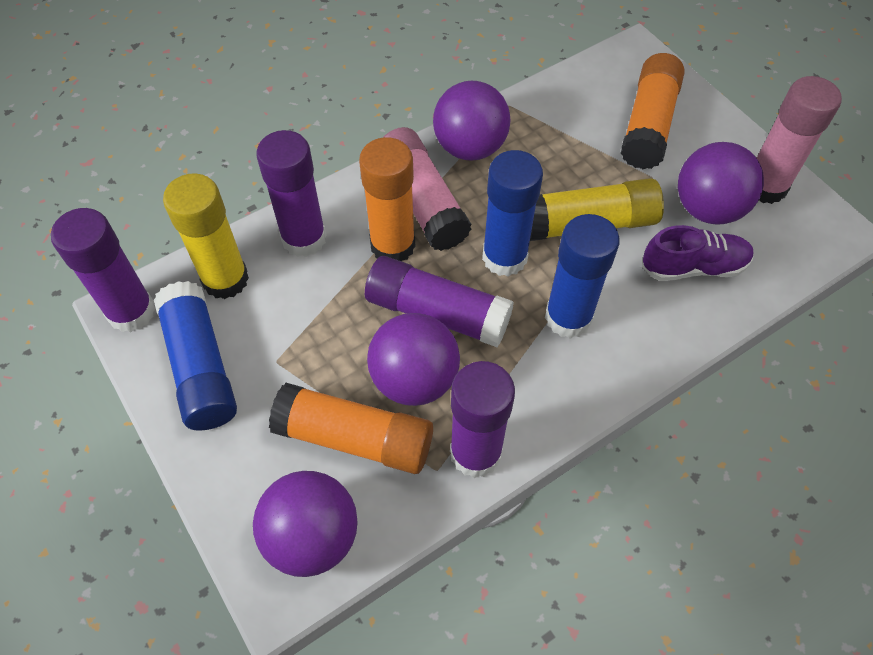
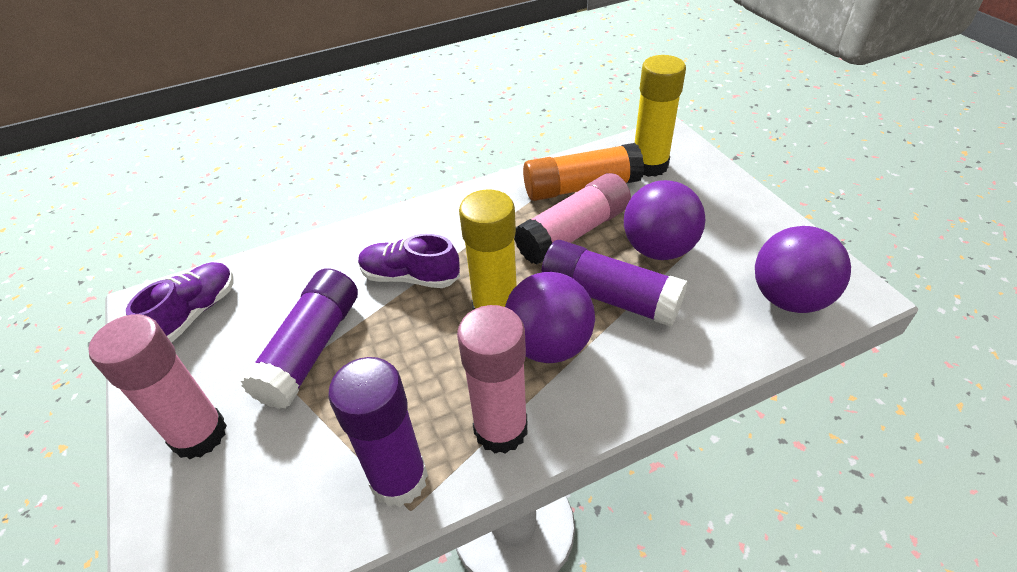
blue glue stick: [154,281,237,431] [482,150,543,276] [545,214,620,339] = 3 -> none = 0
orange glue stick: [269,383,433,474] [359,137,415,261] [621,53,684,169] = 3 -> [523,143,644,201] = 1
pink glue stick: [383,127,472,251] [757,76,842,204] = 2 -> [88,314,227,459] [457,305,528,454] [514,173,631,265] = 3
purple ball: [253,471,357,577] [367,313,460,406] [433,81,511,160] [678,142,764,225] = 4 -> [505,272,595,363] [624,180,705,260] [755,226,851,313] = 3
purple glue stick: [51,208,155,332] [256,130,327,257] [365,256,514,347] [450,361,515,478] = 4 -> [241,268,358,409] [328,357,428,507] [541,240,687,327] = 3
purple shoe: [642,225,754,281] = 1 -> [126,262,234,343] [358,234,460,288] = 2

